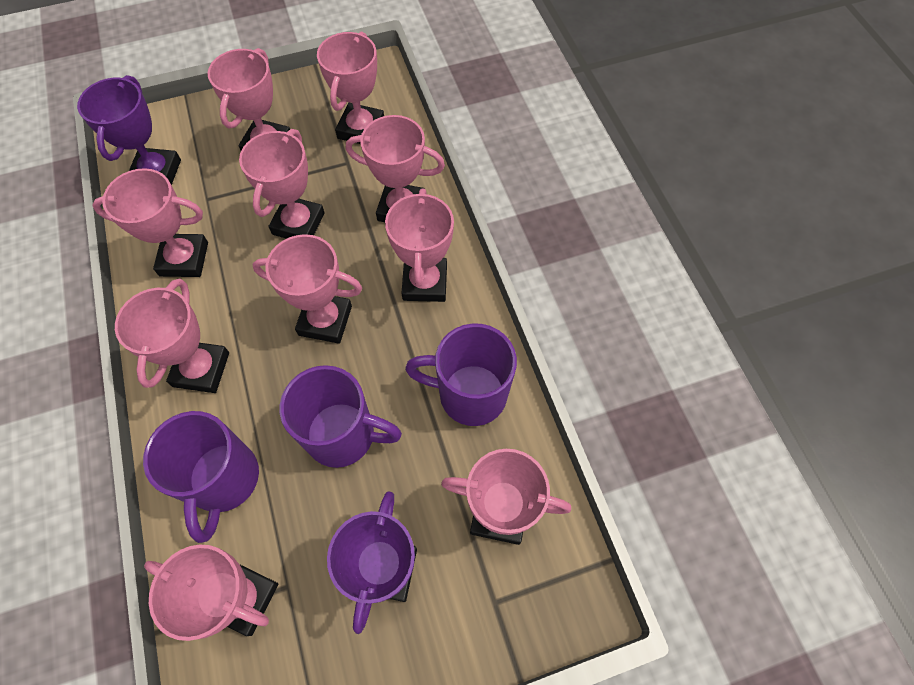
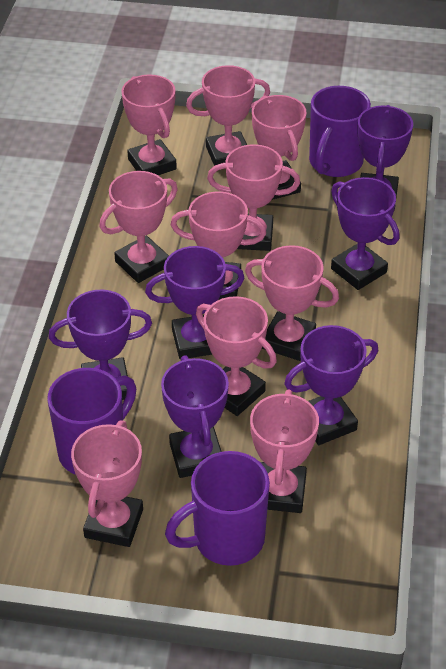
purple trophy: [77,75,181,185] [327,491,417,634] = 2 -> [49,290,152,400] [145,246,245,359] [161,355,229,478] [284,325,378,445] [331,177,399,290] [358,105,413,210] = 6

